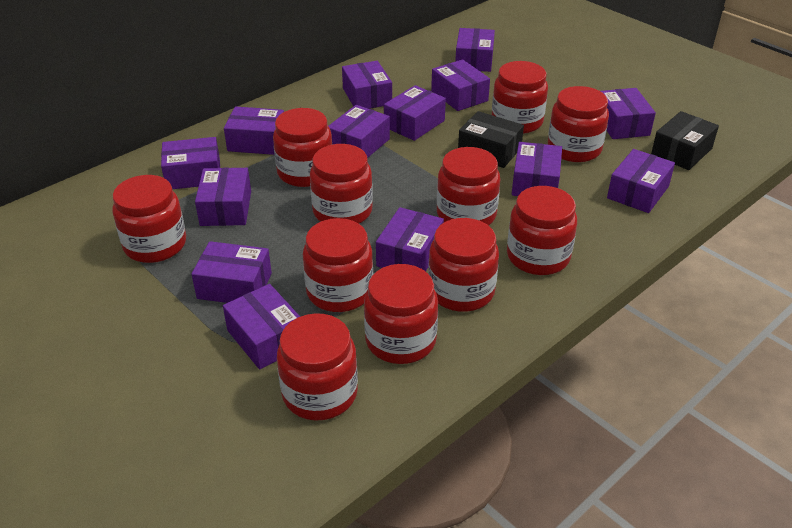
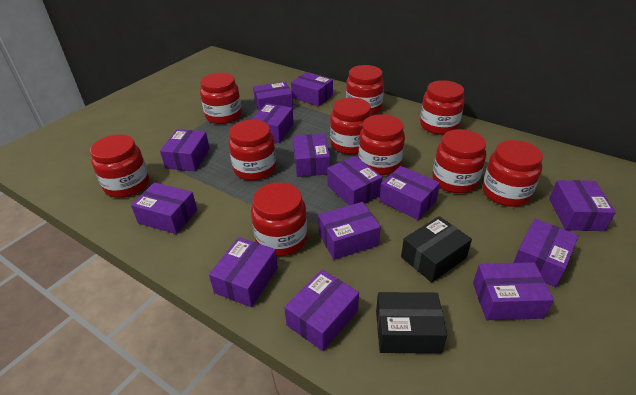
red jar: [112,175,186,263] [273,108,333,187] [277,313,358,421] [303,218,373,312] [310,144,373,224] [364,264,438,364] [428,218,499,312] [437,147,500,225] [492,61,548,134] [507,186,577,275] [548,86,609,162] = 11 -> [90,135,149,198] [200,73,242,124] [229,120,276,181] [251,182,307,256] [330,97,372,155] [346,65,384,115] [359,114,405,175] [420,80,465,135] [432,129,486,194] [482,140,543,207] = 10

